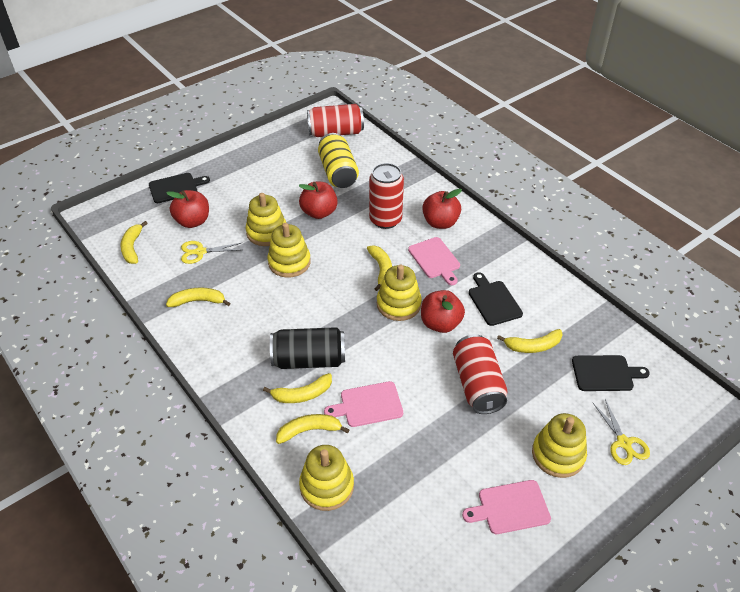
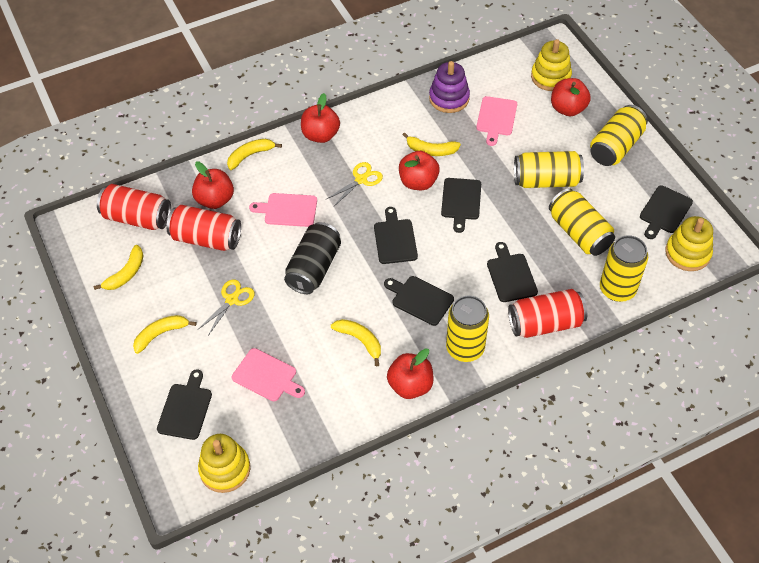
black cutting board: [149,173,210,203] [469,272,523,326] [572,355,650,391] = 3 -> [157,369,212,440] [374,207,418,264] [384,276,454,326] [441,178,481,233] [487,242,538,302] [640,185,693,239] = 6
purple stacking toy: none = 0 -> [429,61,470,113] = 1
red apple: [166,190,209,228] [299,182,338,219] [421,290,465,333] [422,188,462,229] = 4 -> [192,162,234,209] [301,93,340,143] [387,348,434,399] [399,151,440,190] [551,78,591,116] = 5
yellow banana: [120,221,148,264] [166,288,230,307] [263,373,332,403] [276,414,350,444] [367,245,392,291] [497,329,563,353] = 6 -> [94,245,144,290] [133,315,197,354] [227,139,282,170] [331,319,381,366] [403,132,461,156] = 5
yellow can: [318,133,359,188] = 1 -> [446,295,489,362] [514,151,584,188] [549,188,615,256] [590,105,648,166] [600,235,648,302] = 5
yellow stacking toy: [246,193,286,246] [267,223,311,278] [299,445,354,511] [377,264,422,321] [532,413,587,478] = 5 -> [198,434,250,493] [531,39,572,91] [665,216,713,271] = 3

